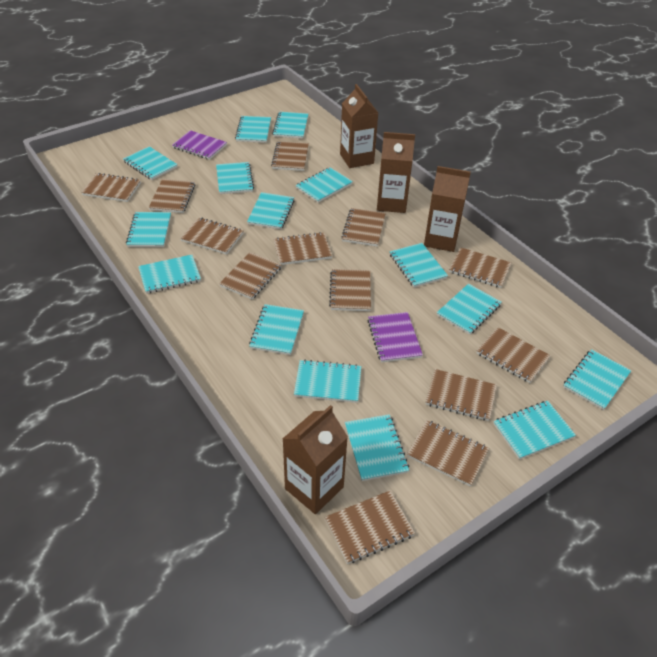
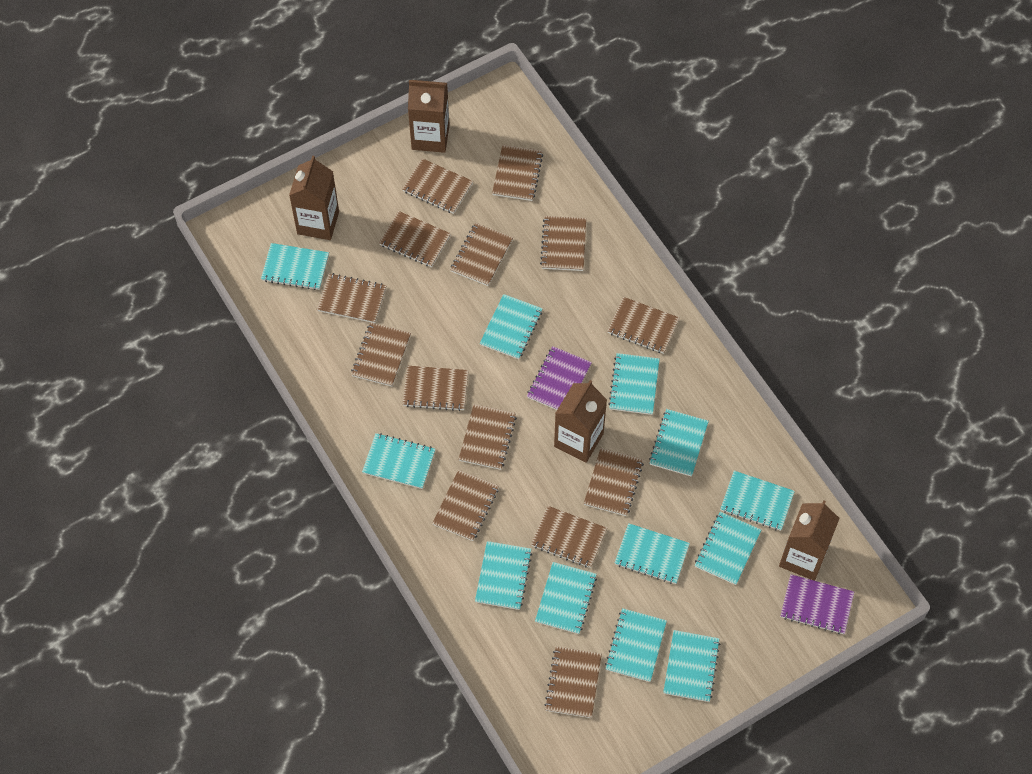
brown notebook: [81,173,141,202] [149,179,195,213] [180,217,244,255] [219,252,282,299] [271,141,309,171] [273,232,332,265] [325,490,415,564] [329,269,371,311] [341,208,386,246] [407,420,489,487] [426,369,497,421] [449,247,512,288] [477,327,551,383] = 13 -> [317,273,386,323] [351,322,411,386] [379,211,451,267] [402,158,473,214] [403,366,469,411] [432,470,499,541] [450,223,513,286] [459,404,517,470] [492,145,543,201] [531,506,607,568] [540,216,586,271] [544,646,602,718] [584,448,644,516] [608,297,680,354] = 14
turquoise notebook: [123,146,178,180] [126,212,171,247] [138,255,201,294] [216,162,254,194] [235,116,271,143] [247,192,294,229] [249,304,304,355] [272,112,308,139] [294,360,361,403] [295,167,353,203] [345,414,409,481] [390,243,448,287] [437,284,501,335] [493,401,576,460] [563,349,631,410] = 15 -> [261,243,329,290] [362,433,436,489] [475,541,532,610] [480,294,543,359] [535,562,597,634] [605,608,667,682] [608,353,660,415] [615,523,690,584] [649,409,709,477] [663,630,720,702] [695,512,761,585] [720,471,795,531] = 12

